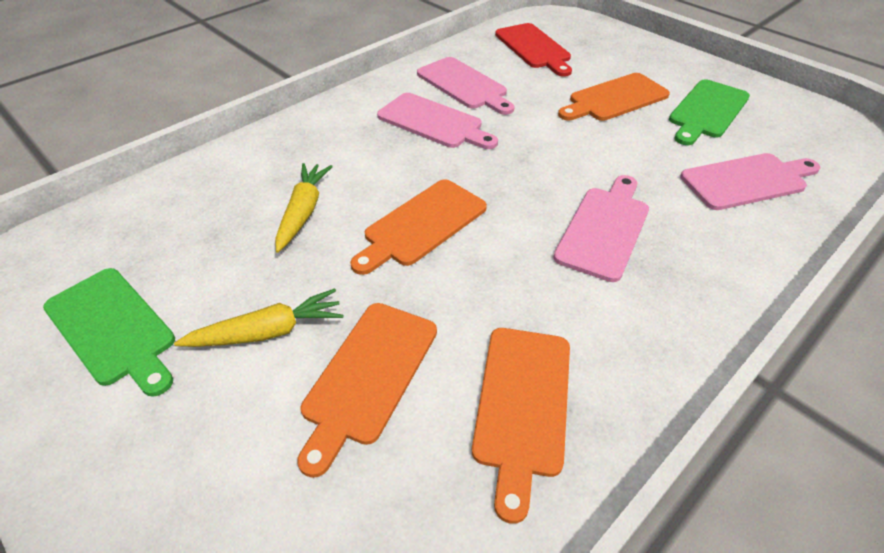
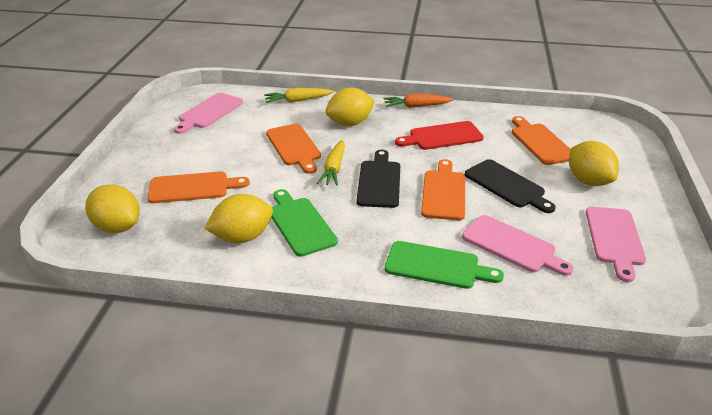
black cutting board: none = 0 -> [357,150,400,208] [465,159,556,213] = 2
orange carrot: none = 0 -> [383,93,454,108] = 1
pink cutting board: [377,93,498,149] [417,57,515,115] [553,175,649,282] [680,153,820,210] = 4 -> [174,93,243,134] [462,215,574,276] [586,207,646,282] = 3
yellow lemon: none = 0 -> [85,184,140,233] [204,194,273,243] [325,88,375,126] [569,141,619,186] = 4

